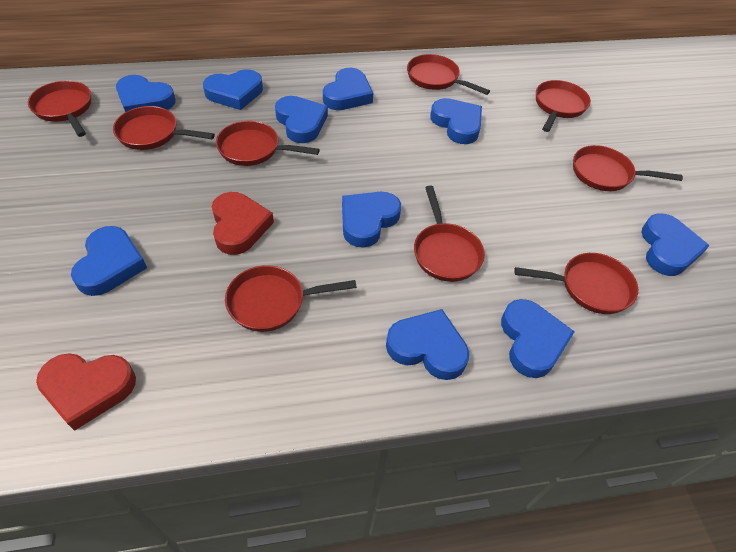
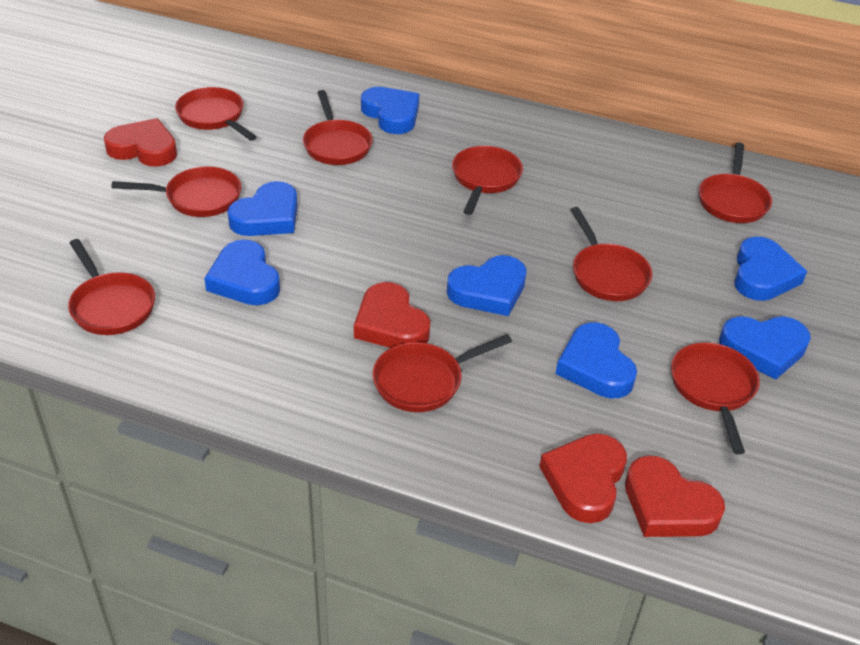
blue heart: [71,226,147,296] [116,75,176,112] [203,69,263,110] [275,96,328,143] [323,68,373,110] [342,192,401,248] [386,309,469,380] [430,98,482,144] [501,299,575,378] [641,214,710,276] = 10 -> [204,240,280,305] [227,181,298,236] [361,87,419,134] [447,255,527,316] [556,322,637,398] [719,316,811,380] [734,236,807,301] = 7
red heart: [36,353,136,431] [212,192,274,255] = 2 -> [104,118,177,167] [354,282,430,348] [539,433,627,523] [625,455,725,537] = 4

